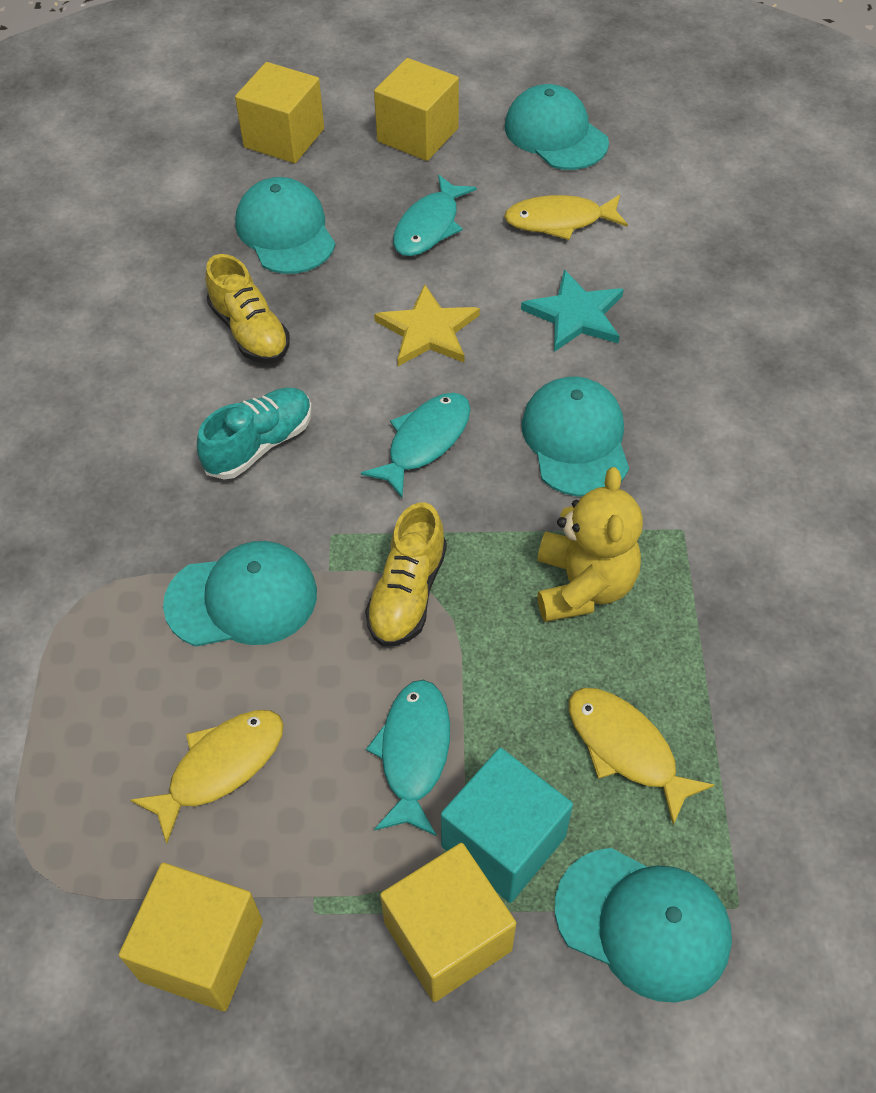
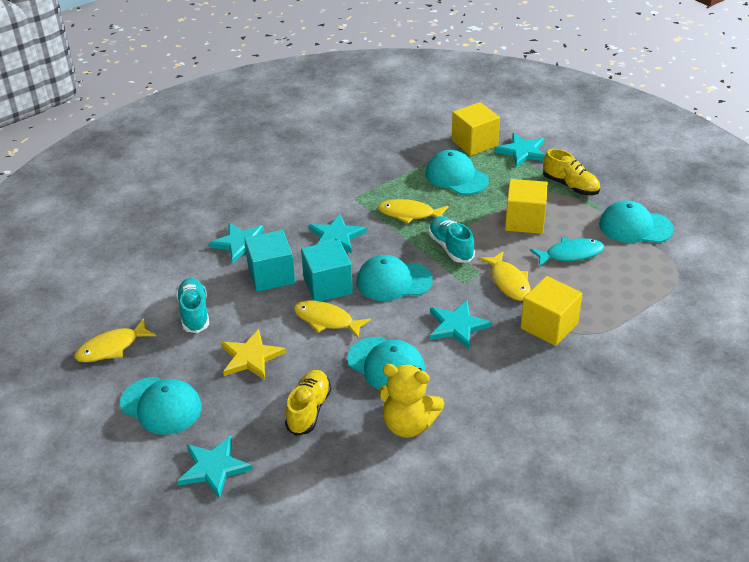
turquoise cube: [441,748,573,903] = 1 -> [244,230,295,292] [301,240,353,301] = 2
turquoise fish: [361,393,470,498] [366,680,450,836] [393,175,477,256] = 3 -> [530,238,605,267] = 1
turquoise shoe: [197,388,312,480] = 1 -> [176,278,209,333] [428,216,475,263] = 2
turquoise star: [521,269,624,352] = 1 -> [177,436,253,499] [209,223,264,263] [309,214,367,253] [430,300,492,349] [495,133,545,167] = 5
yellow cube: [119,863,263,1012] [235,62,324,163] [374,58,459,161] [380,843,516,1002] = 4 -> [452,102,500,156] [505,179,548,234] [521,276,583,346] = 3
yellow fish: [130,710,284,844] [504,195,628,240] [569,688,714,825] = 3 -> [74,318,156,362] [294,300,371,338] [378,199,448,224] [479,251,531,301] = 4

